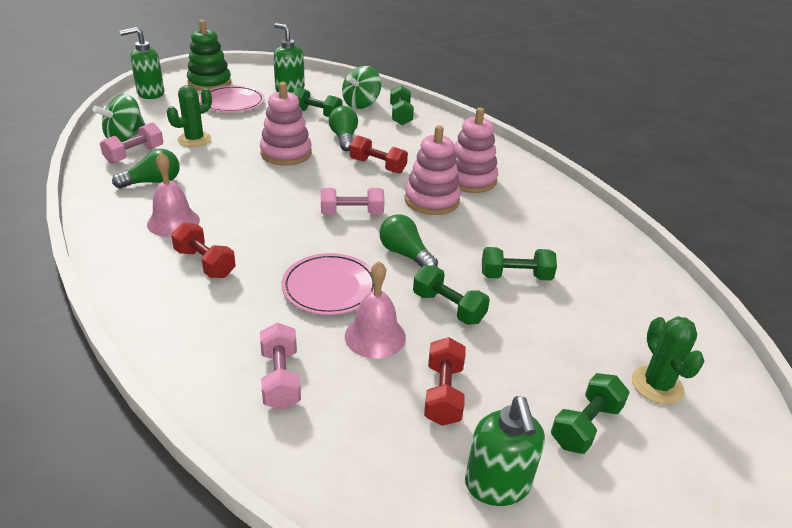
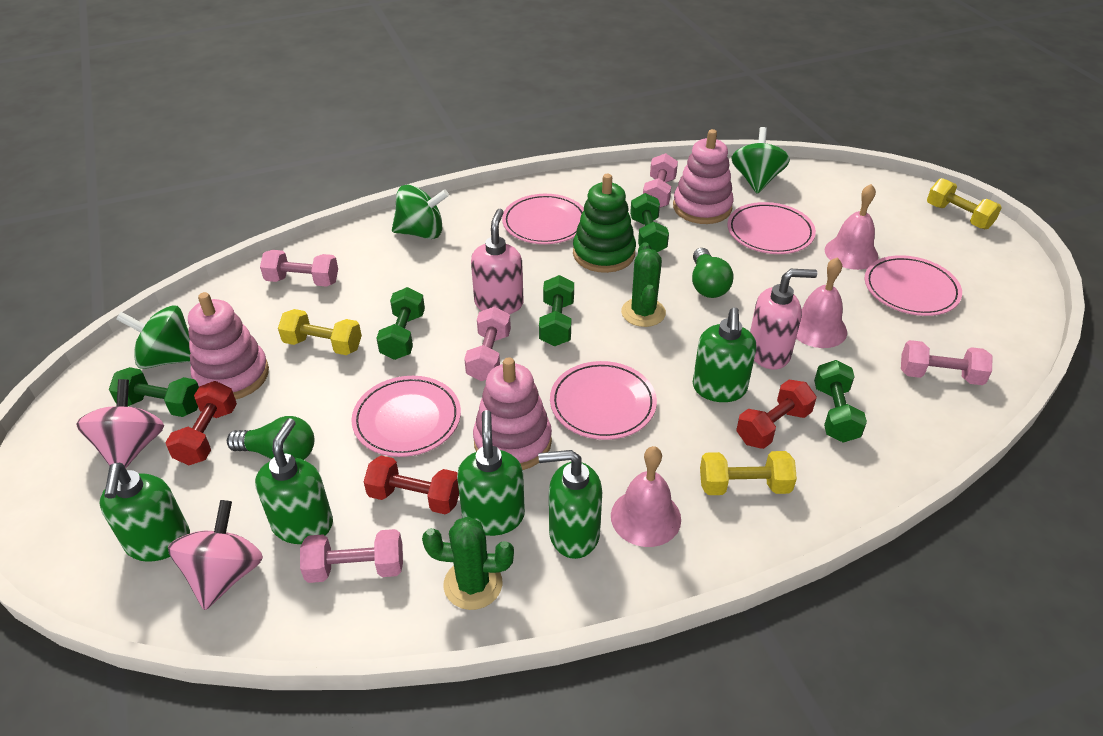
green light bulb: [112,149,180,189] [329,106,358,151] [379,214,438,268] = 3 -> [227,416,314,460] [692,248,733,298] = 2
green soap dispenser: [120,27,164,99] [273,23,305,93] [465,396,545,506] = 3 -> [99,463,190,562] [255,418,333,544] [457,410,525,536] [538,450,602,559] [693,307,757,402] = 5
green spinning top: [92,94,145,142] [342,66,381,109] = 2 -> [116,305,191,369] [392,185,449,239] [731,127,790,194] = 3
pink bell: [147,152,200,237] [345,261,406,359] = 2 -> [611,446,681,547] [796,257,847,348] [825,184,878,270] = 3
pink dumbbell: [100,122,163,164] [260,323,301,410] [321,188,385,215] = 3 -> [260,250,338,287] [300,529,403,583] [464,307,511,381] [643,153,678,208] [901,340,993,385] = 5
pink plate: [199,85,265,112] [281,253,374,315] = 2 -> [351,376,461,457] [502,194,584,244] [550,361,657,440] [727,202,816,254] [865,255,962,316] = 5
pink soap dispenser: none = 0 -> [471,209,523,314] [750,269,817,370] = 2
pink spinning top: none = 0 -> [76,379,164,468] [168,500,263,610] = 2
yellow dumbbell: none = 0 -> [278,309,362,355] [700,451,797,495] [927,178,1002,229] = 3

